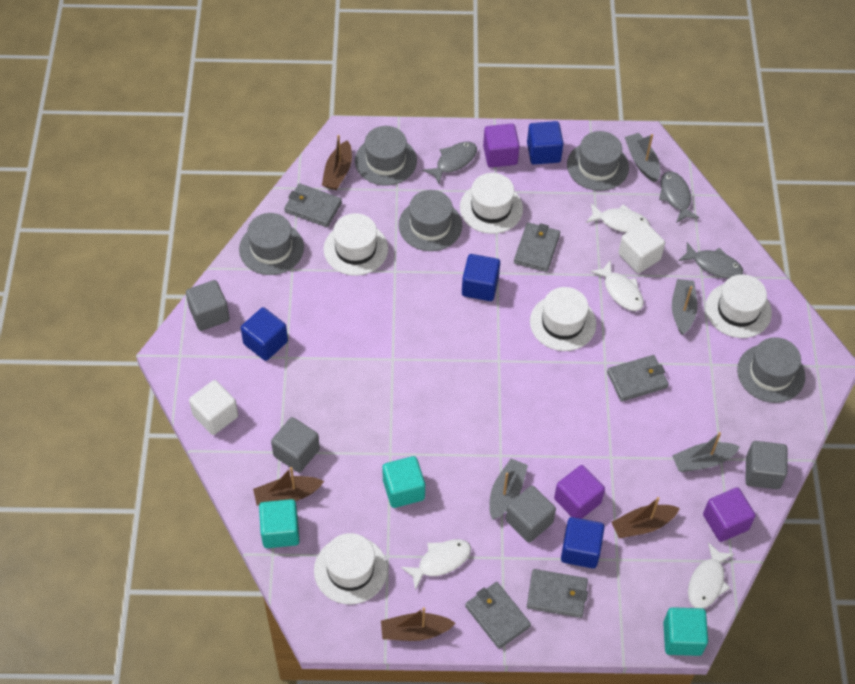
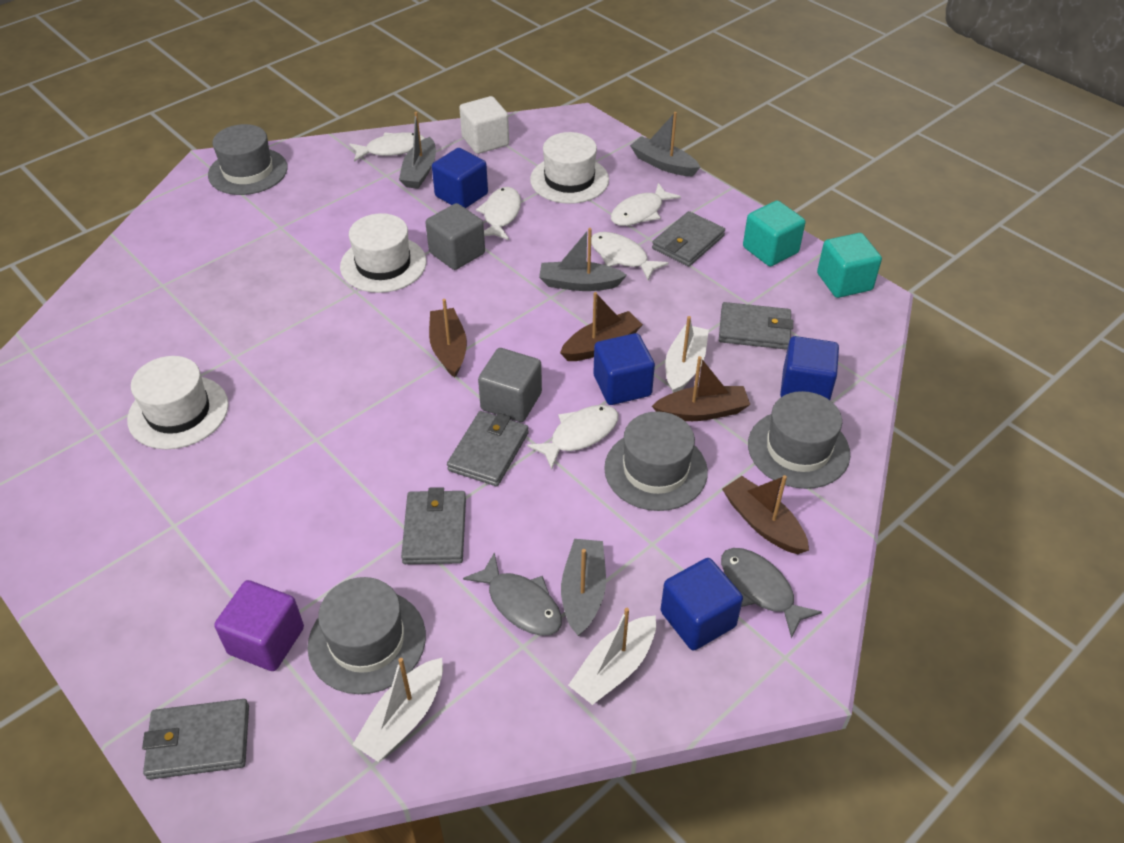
grey cube: [186,280,230,331] [271,417,320,472] [506,486,556,543] [746,441,787,489] = 4 -> [425,203,485,270] [478,348,542,422] = 2
grey fish: [423,142,477,184] [659,171,700,223] [678,242,743,279] = 3 -> [463,553,562,636] [721,548,822,638] = 2
grey hat: [239,213,304,275] [355,126,417,186] [398,190,462,251] [567,131,629,191] [737,337,805,403] = 5 -> [208,124,288,195] [307,577,426,694] [604,411,708,511] [748,391,850,489] = 4
purple cube: [483,124,520,167] [554,465,605,519] [703,487,756,542] = 3 -> [214,580,304,671] = 1
turquoise cube: [259,499,300,548] [382,456,425,508] [663,607,708,656] = 3 -> [743,200,806,266] [817,233,882,298] = 2
white boat: none = 0 -> [352,658,443,762] [568,608,656,705] [665,316,709,393] = 3
white cube: [189,380,238,435] [618,222,665,273] = 2 -> [459,96,509,154] = 1
white fish: [401,539,471,590] [586,203,650,233] [590,260,644,311] [688,542,734,609] = 4 -> [349,132,425,162] [476,187,521,240] [527,405,618,470] [591,232,669,280] [611,183,681,226] = 5
white hat: [314,533,387,604] [324,213,388,276] [460,173,523,234] [530,287,596,351] [705,274,772,338] = 5 -> [127,356,229,449] [340,213,426,293] [530,132,609,204] = 3

